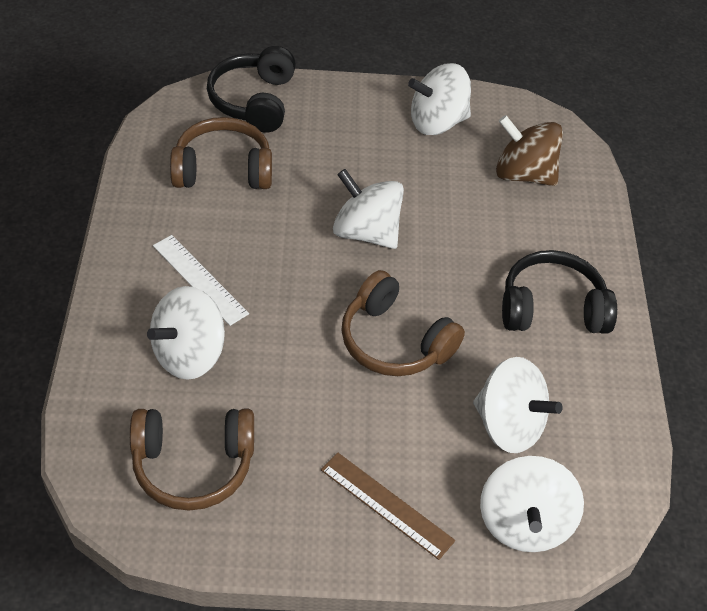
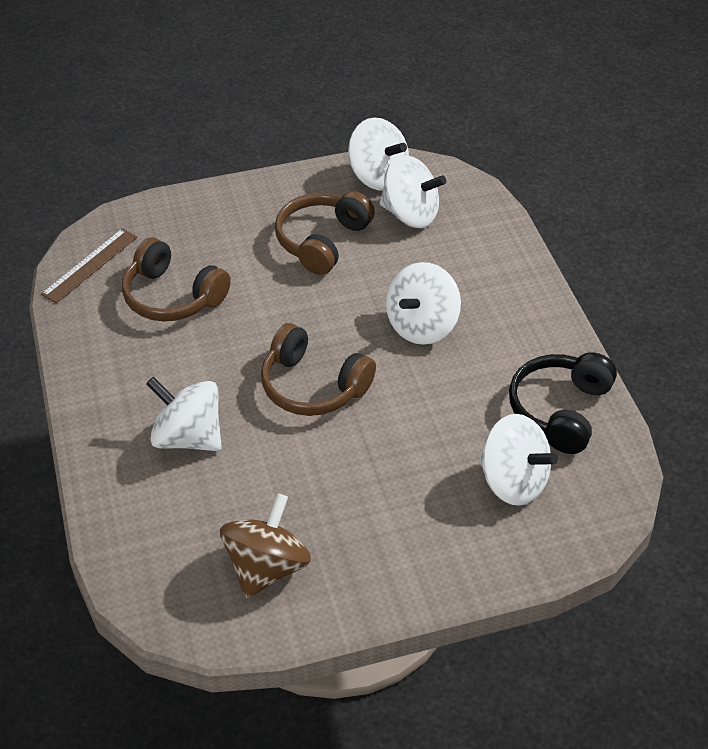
black headphones: [207,46,296,133] [502,250,617,334] = 2 -> [509,352,617,454] = 1
white ruler: [153,235,249,326] = 1 -> none = 0

